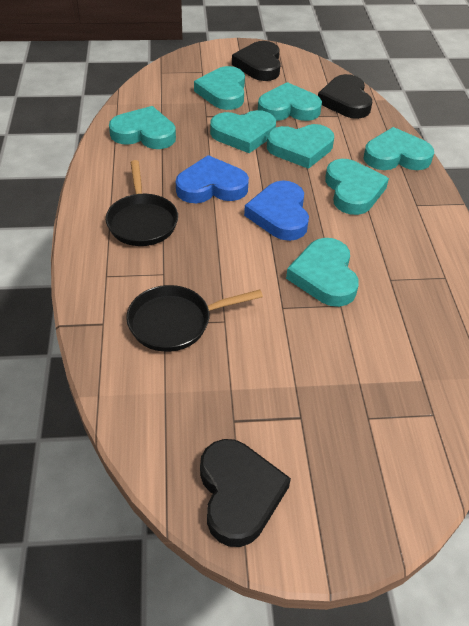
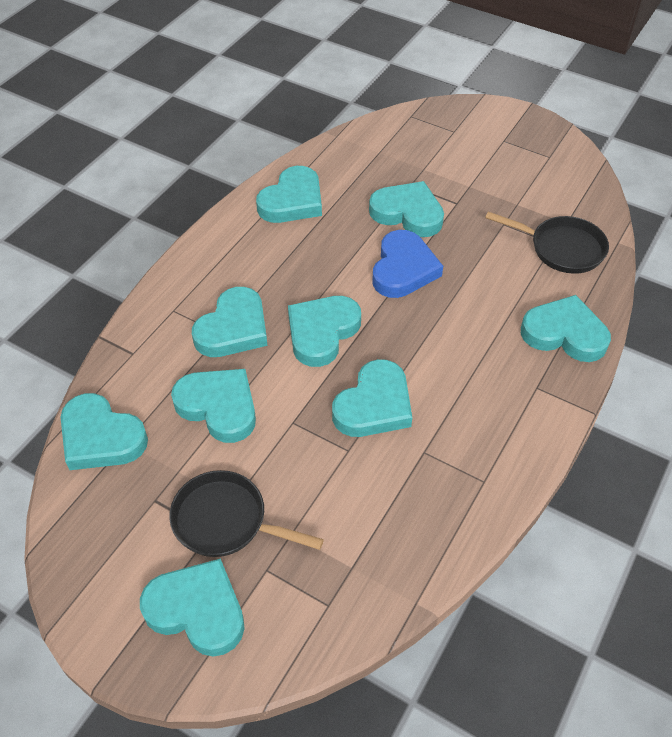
black heart: [200,439,291,547] [232,41,281,81] [318,74,372,119] = 3 -> none = 0
blue heart: [176,155,249,203] [244,181,309,241] = 2 -> [373,230,443,298] = 1
turquoise heart: [109,106,176,149] [194,66,245,110] [210,110,276,153] [258,82,322,121] [267,124,334,169] [286,238,359,307] [325,159,389,215] [364,127,434,170] = 8 -> [60,393,148,470] [140,558,245,657] [171,369,256,443] [192,287,267,357] [256,166,322,223] [288,296,361,367] [332,359,412,437] [369,181,444,237] [521,295,611,362] = 9

